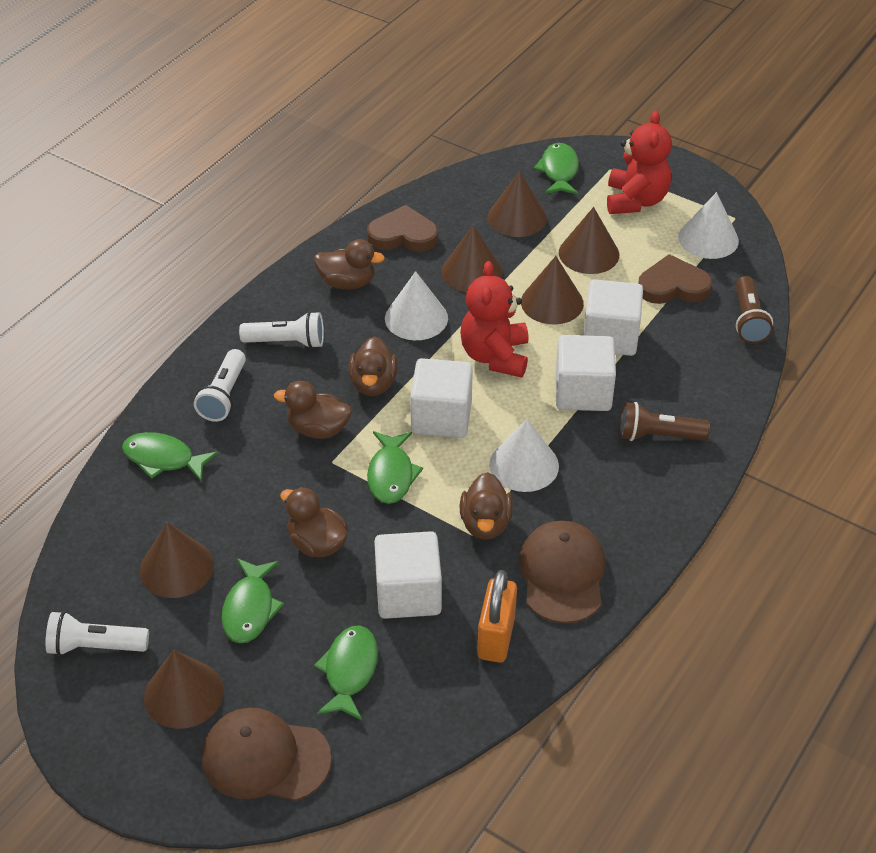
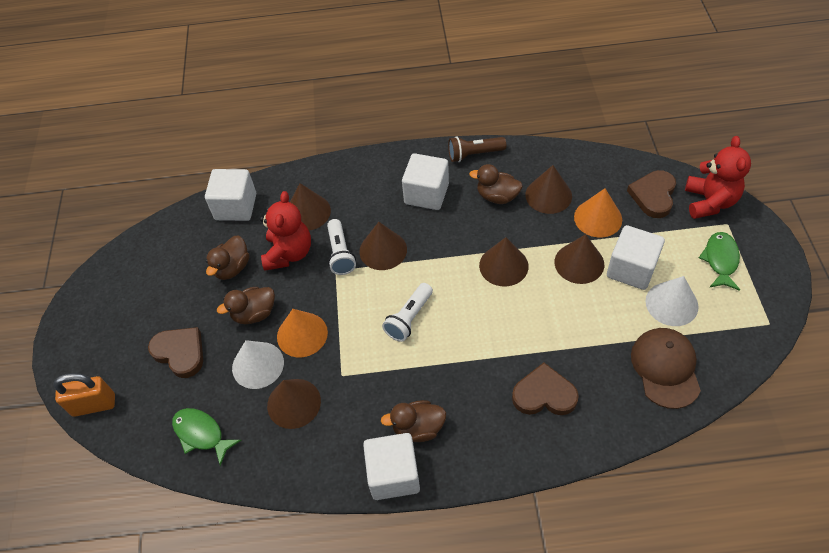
brown cap: [202,708,332,801] [519,521,606,624] = 2 -> [631,328,701,409] = 1
brown duck: [274,381,352,439] [280,487,348,557] [314,239,385,289] [349,336,398,396] [460,472,513,540] = 5 -> [206,236,249,280] [217,287,275,324] [381,400,446,442] [469,164,523,204] = 4
brown flashlight: [620,402,710,441] [736,276,773,344] = 2 -> [448,136,506,162] = 1
brown heart: [367,205,438,252] [638,254,712,304] = 2 -> [148,327,203,378] [512,363,579,415] [627,170,676,218] = 3
green fish: [122,432,218,481] [221,558,284,643] [314,625,378,720] [367,431,423,504] [534,143,579,195] = 5 -> [172,408,242,466] [699,232,740,291] = 2
orange cone: none = 0 -> [277,309,328,357] [574,189,622,237] = 2
white cone: [385,271,448,340] [489,419,559,492] [678,192,739,259] = 3 -> [232,340,284,389] [645,276,699,326] = 2
white flashlight: [45,611,149,656] [194,349,246,422] [239,311,324,349] = 3 -> [327,219,356,275] [382,283,433,342] = 2

